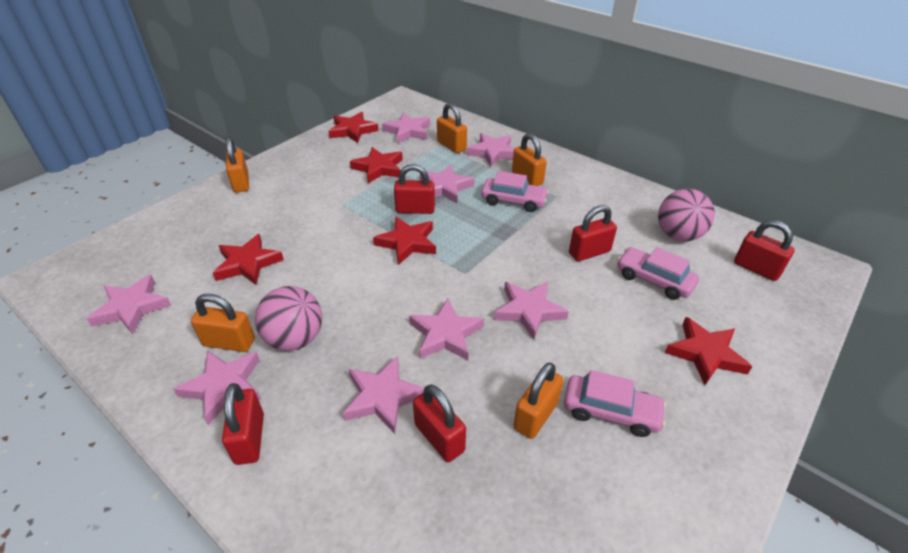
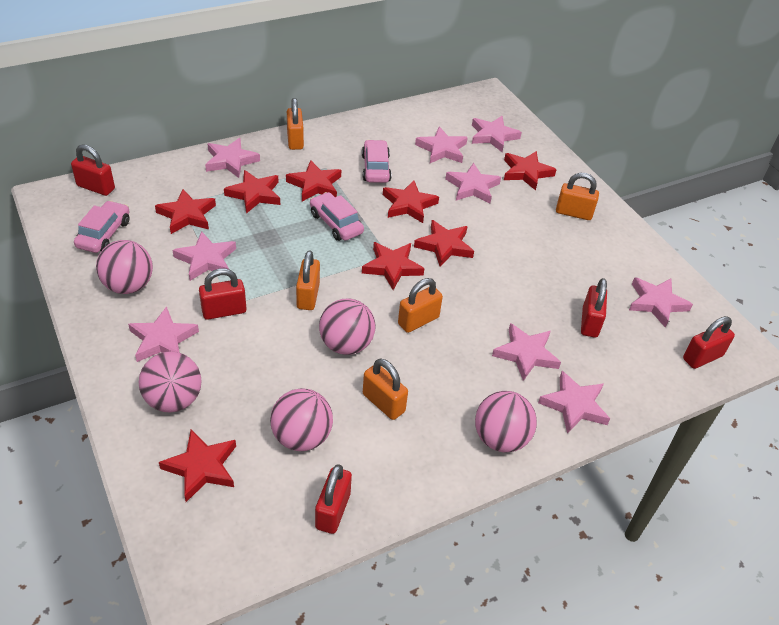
pink ball: [255,286,322,351] [658,189,715,241] = 2 -> [96,240,153,294] [139,351,202,413] [270,388,333,451] [319,298,376,355] [475,391,537,453] = 5
pink star: [87,274,171,334] [174,351,261,425] [343,356,424,434] [382,112,430,144] [409,299,484,360] [420,164,475,203] [467,133,514,167] [494,282,569,340] = 8 -> [128,306,199,362] [173,231,236,281] [205,138,260,178] [415,127,468,163] [445,163,501,203] [472,116,522,152] [492,323,561,381] [538,371,610,434] [629,277,693,328] = 9
red star: [213,234,284,285] [329,112,379,143] [350,147,403,183] [373,217,436,265] [665,317,752,385] = 5 -> [155,189,216,234] [159,430,236,502] [224,170,280,214] [286,160,341,201] [362,242,425,290] [383,180,439,223] [414,220,474,267] [504,151,557,191] = 8

